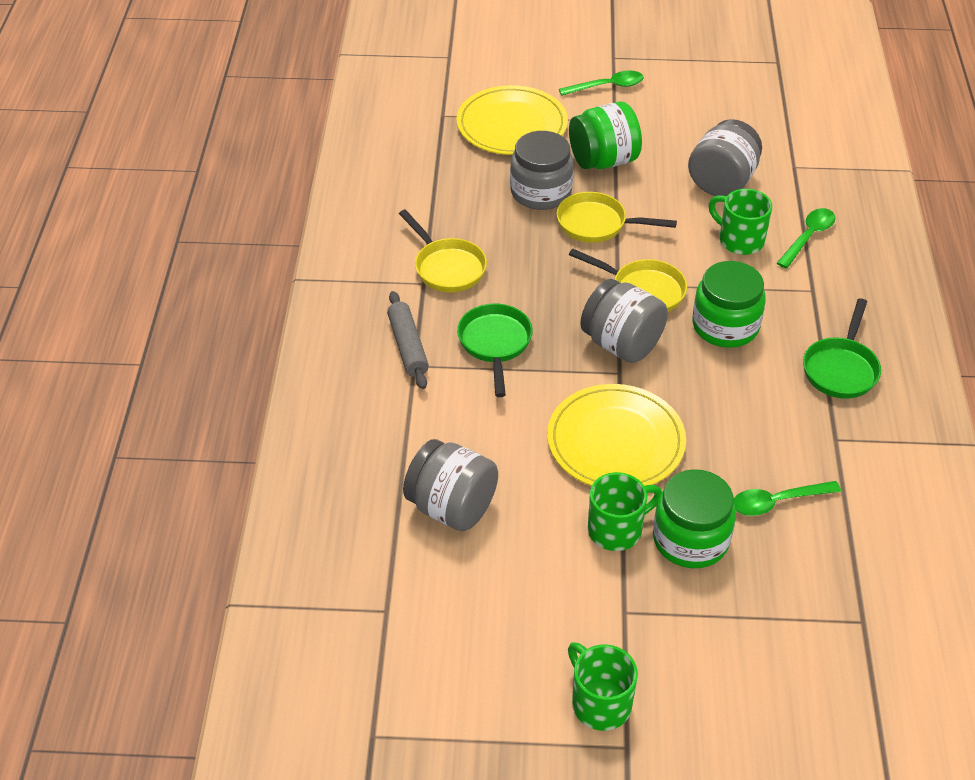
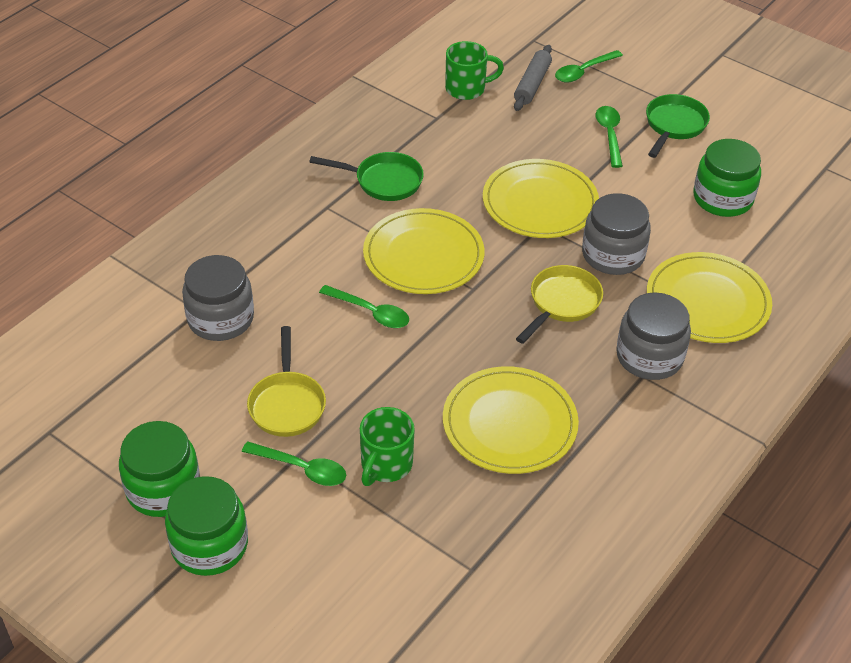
green mug: [568,642,638,731] [588,472,662,551] [709,189,772,255] = 3 -> [360,407,415,486] [445,41,504,100] = 2
green spoon: [559,70,644,96] [734,481,841,516] [777,208,835,269] = 3 -> [242,441,346,486] [319,285,409,328] [555,50,623,82] [596,106,623,168] = 4
grey jar: [403,439,498,531] [510,131,574,210] [580,279,668,363] [688,119,762,196] = 4 -> [182,255,254,341] [582,193,651,275] [616,292,691,380] = 3
yellow pan: [399,209,487,292] [556,192,677,243] [569,249,687,312] = 3 -> [247,326,326,437] [516,265,603,344] = 2
yellow plate: [456,85,568,155] [547,384,686,486] = 2 -> [363,208,485,294] [443,366,579,474] [483,159,599,238] [647,252,772,343] = 4

